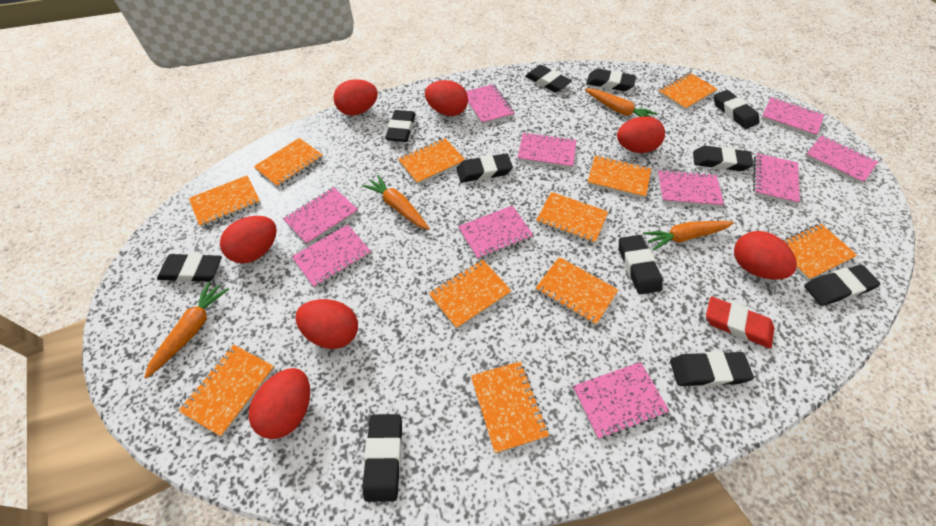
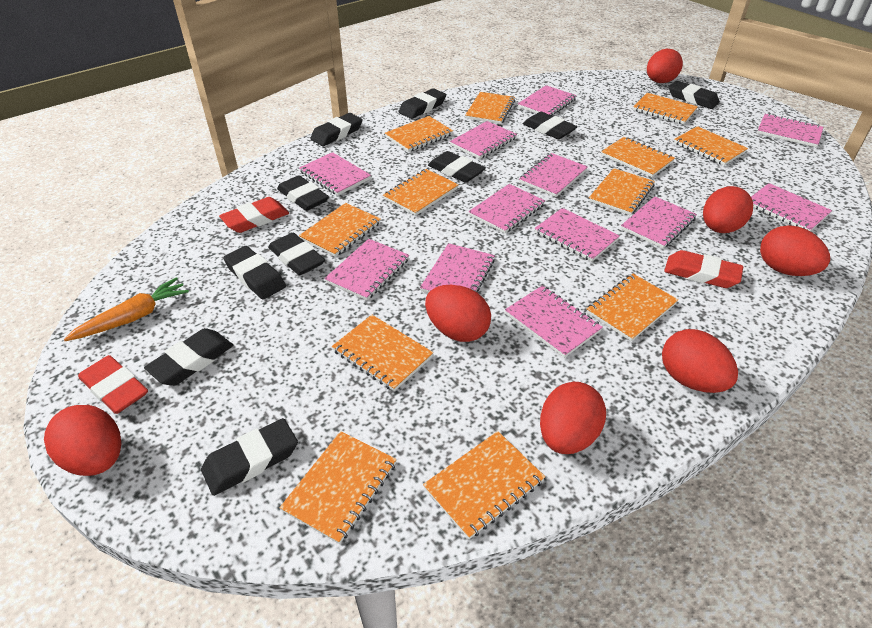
black eraser: [157,253,222,282] [362,414,402,502] [385,110,416,142] [457,154,513,182] [525,65,572,92] [586,68,636,91] [619,235,663,294] [670,351,754,387] [693,146,754,171] [714,90,759,129] [804,265,880,306] = 11 -> [144,328,233,386] [201,418,298,496] [223,246,286,299] [268,233,325,275] [277,175,329,211] [310,113,363,146] [399,88,446,119] [428,151,486,183] [523,112,577,139] [668,81,720,109] = 10
orange carrot: [144,281,229,379] [362,175,430,230] [585,88,658,117] [643,221,734,251] = 4 -> [64,277,189,341] = 1
orange notebook: [178,345,275,437] [189,175,261,228] [254,138,323,188] [398,138,465,185] [429,260,512,329] [471,361,549,454] [536,192,608,244] [536,257,618,326] [587,155,651,199] [658,73,718,110] [783,224,857,281] = 11 -> [280,431,397,544] [299,203,381,257] [332,315,433,391] [383,169,459,216] [385,116,453,152] [423,431,545,539] [465,92,515,124] [586,274,678,342] [589,168,655,216] [601,137,675,177] [633,93,698,124] [674,126,748,166] = 12
pink notebook: [283,187,358,245] [292,225,371,288] [458,206,534,260] [466,84,515,125] [518,132,576,168] [573,362,670,439] [657,170,724,207] [753,153,800,205] [761,97,824,137] [805,135,878,184] = 10 -> [299,152,371,196] [324,239,409,300] [420,243,495,293] [450,121,517,159] [469,184,545,233] [505,285,603,358] [518,85,577,116] [519,153,588,197] [534,208,620,262] [621,196,697,249] [751,183,832,231] [757,113,823,147] = 12
red eraser: [706,297,774,349] = 1 -> [78,355,148,414] [219,197,289,233] [664,250,743,288] = 3

